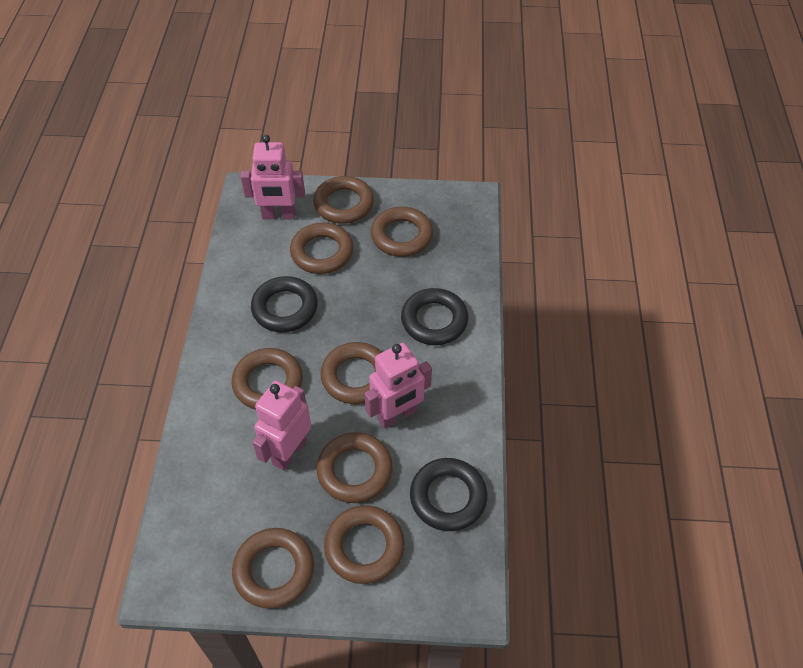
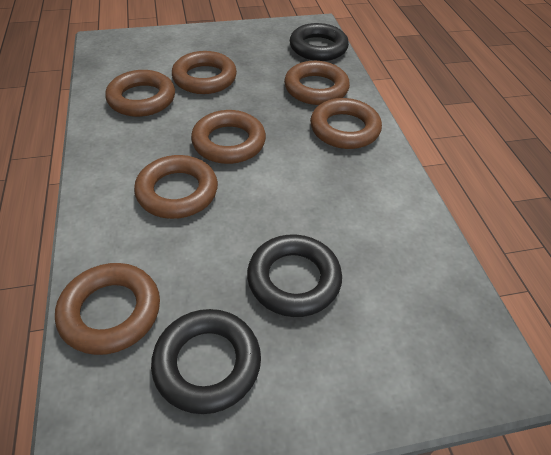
brown ring: [231,348,303,410] [232,528,314,609] [290,222,353,274] [313,176,374,224] [316,432,393,503] [320,342,382,404] [324,505,405,584] [371,207,433,257] = 8 -> [55,263,160,355] [105,70,175,117] [134,155,218,219] [172,51,237,94] [191,110,266,164] [284,61,350,105] [310,98,382,149] = 7
pink robot: [241,135,305,219] [252,381,311,471] [365,343,432,429] = 3 -> none = 0

